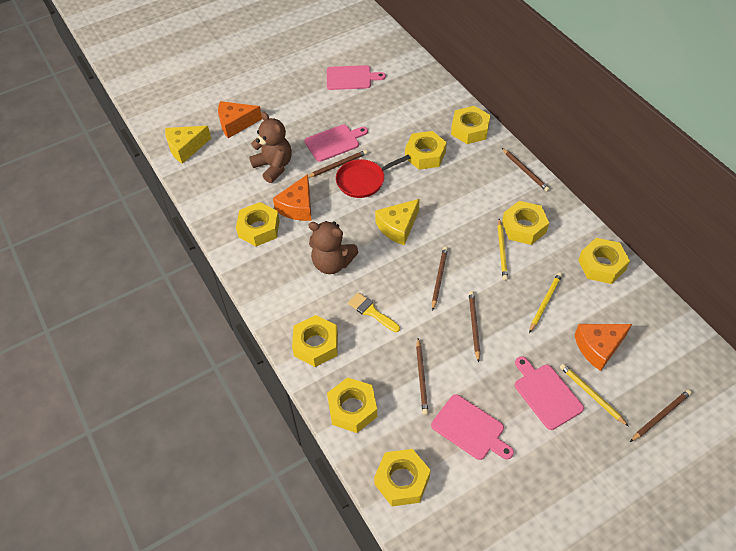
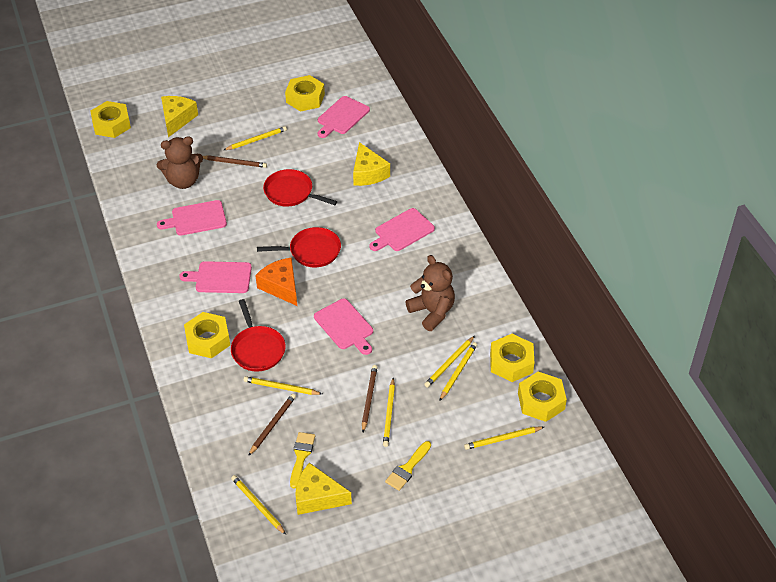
brown pencil: [308,150,367,178] [416,338,428,415] [432,247,448,311] [469,291,480,363] [502,148,550,192] [630,389,692,442] = 6 -> [203,155,267,168] [248,394,296,456] [362,365,378,432] = 3
orange cheese: [218,101,262,138] [273,174,312,221] [575,324,632,371] = 3 -> [255,257,297,306] = 1
pink cutting board: [305,124,368,162] [327,65,386,90] [431,394,514,460] [515,356,584,430] = 4 -> [157,200,227,236] [179,261,252,293] [314,298,373,355] [318,96,370,138] [369,208,435,251] = 5
red pan: [336,155,410,198] = 1 -> [231,299,286,372] [257,227,341,267] [263,169,337,207] = 3
yellow brush: [348,292,400,332] = 1 -> [290,432,315,488] [385,441,431,491] = 2
yellow cheese: [165,126,211,164] [375,199,419,245] = 2 -> [161,96,198,137] [295,463,352,515] [353,142,390,186] = 3
yellow nut: [236,202,280,246] [292,315,338,367] [327,377,377,433] [374,449,431,506] [405,131,447,170] [451,106,490,144] [502,201,549,245] [578,238,630,284] = 8 -> [91,101,131,138] [184,312,230,358] [285,75,325,112] [490,334,534,382] [518,371,567,422] = 5
yellow pencil: [498,219,508,280] [529,272,562,333] [560,364,629,427] = 3 -> [224,126,287,150] [231,475,286,535] [244,376,322,395] [383,378,395,447] [424,336,475,387] [439,342,477,401] [464,426,544,450] = 7

